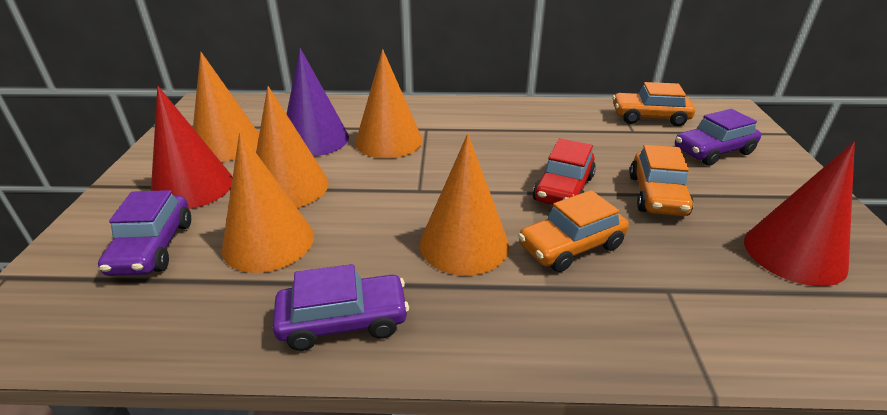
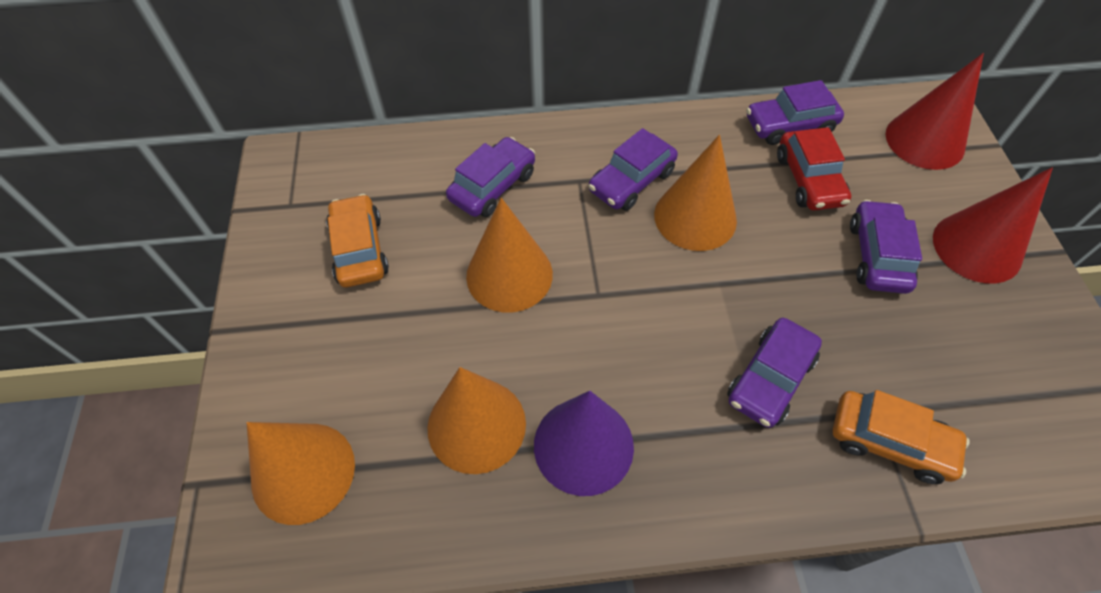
orange car: [518,190,629,272] [612,82,695,126] [629,145,694,216] = 3 -> [326,194,389,287] [833,390,970,484] = 2
orange cone: [193,52,259,162] [222,132,314,273] [256,86,329,208] [355,49,423,158] [420,134,509,276] = 5 -> [247,422,355,525] [427,367,526,474] [466,198,553,312] [654,135,737,251] = 4
purple car: [98,190,191,276] [273,264,409,351] [675,109,761,166] = 3 -> [446,137,535,217] [588,128,678,211] [727,318,822,428] [746,80,844,145] [850,200,922,294] = 5

